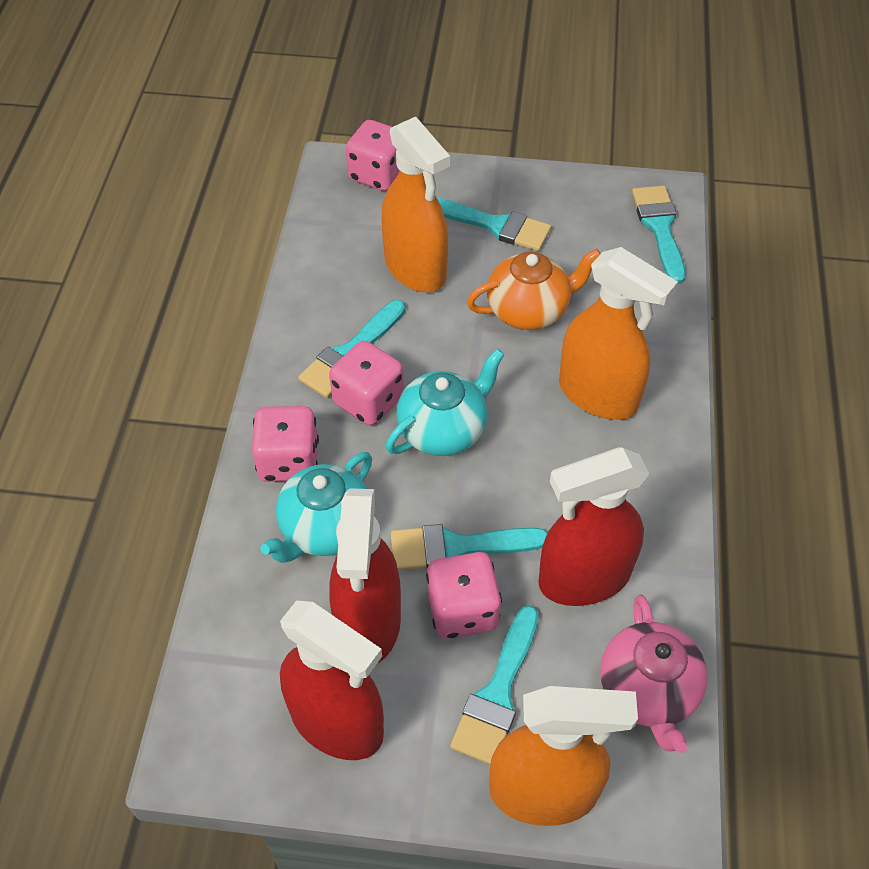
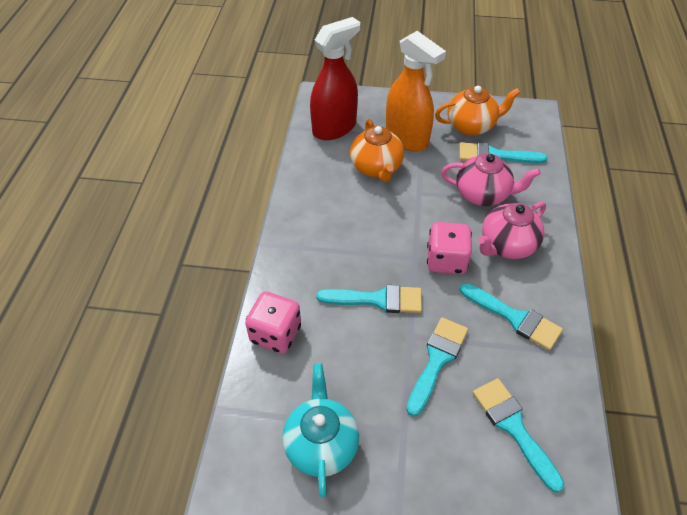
orange spray bottle: [382,117,450,292] [489,686,638,826] [559,247,678,420] = 3 -> [386,31,446,152] = 1
orange teapot: [467,248,601,330] = 1 -> [350,119,404,182] [435,86,520,136] = 2
pink dice: [252,406,319,482] [329,341,404,425] [346,120,400,191] [426,552,502,639] = 4 -> [245,292,301,353] [427,222,472,274] = 2
pink teapot: [600,595,708,753] = 1 -> [441,153,541,206] [478,202,546,259] = 2
red spray bottle: [280,601,384,760] [329,488,401,663] [538,447,649,606] = 3 -> [310,17,360,140] = 1
turquoise teapot: [261,452,372,563] [386,349,505,456] = 2 -> [282,363,359,497] = 1

